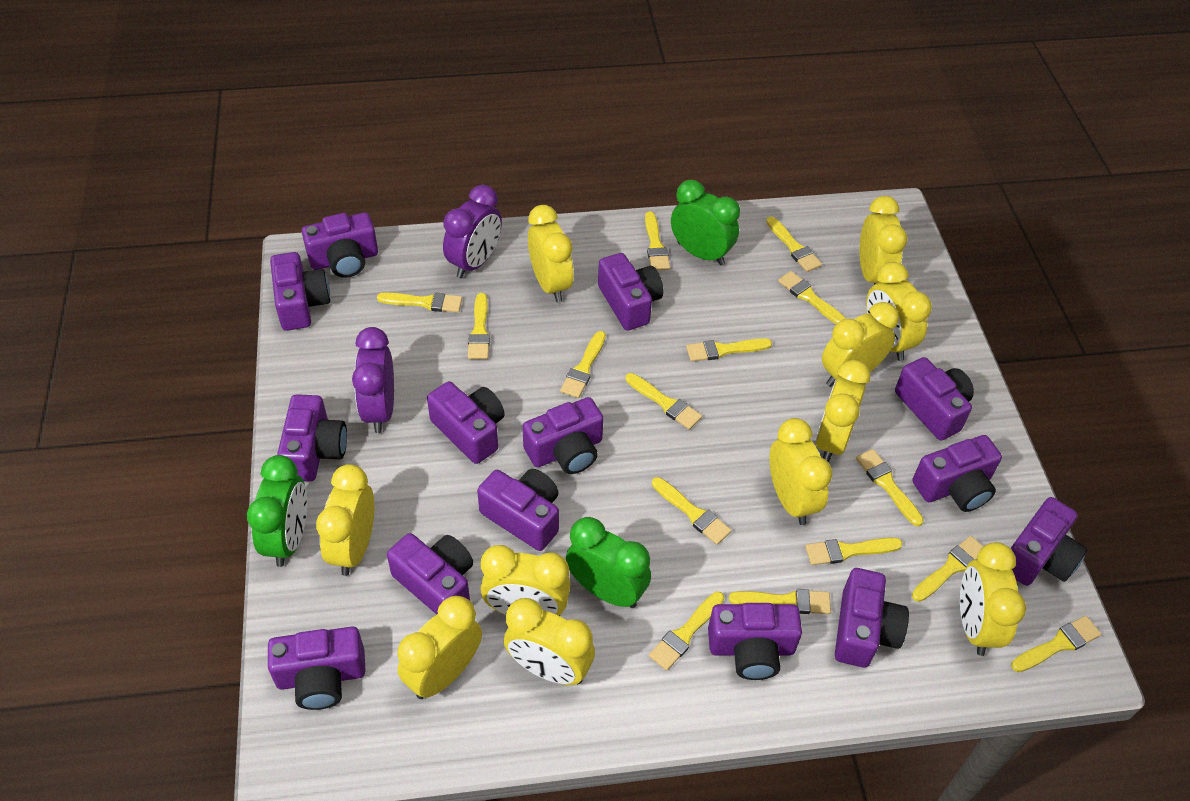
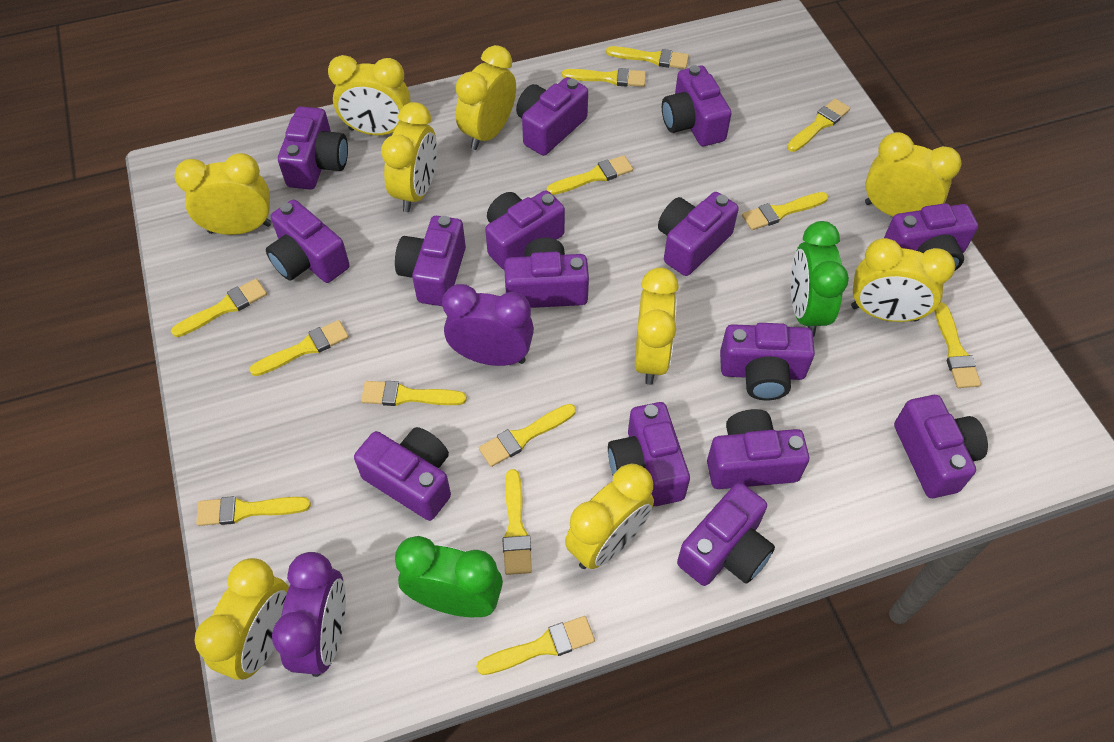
green clock: [247,455,307,567] [566,517,651,608] [671,180,740,265] = 3 -> [395,536,503,617] [791,221,849,337] = 2
purple camera: [268,627,366,710] [270,252,330,331] [277,394,347,481] [302,213,378,278] [387,533,473,615] [427,381,505,464] [477,469,559,551] [523,397,604,474] [598,253,664,331] [708,603,802,680] [835,568,909,668] [895,357,974,440] [912,435,1002,512] [1011,497,1088,586] = 14 -> [266,200,350,283] [278,106,348,190] [354,427,451,521] [395,216,466,306] [485,190,565,270] [504,238,589,308] [516,77,588,156] [608,402,690,506] [658,192,739,276] [662,65,732,146] [677,483,775,586] [707,409,809,489] [720,323,815,400] [884,203,978,271] [894,395,988,498] = 15
yellow brush: [377,292,462,312] [468,293,490,359] [560,331,606,398] [625,373,702,430] [645,212,670,270] [649,592,724,671] [652,477,732,545] [686,338,772,362] [729,589,831,614] [766,216,822,272] [778,271,846,324] [805,538,903,565] [856,449,924,527] [912,536,984,602] [1011,616,1101,672] = 15 -> [171,279,267,337] [196,496,311,526] [249,320,349,376] [361,381,467,406] [476,616,595,675] [479,404,576,467] [502,469,532,575] [547,155,633,195] [562,68,646,87] [606,46,689,69] [742,192,828,230] [787,99,850,152] [934,302,981,388] = 13
yellow clock: [316,464,375,576] [397,596,482,699] [481,545,571,616] [504,598,595,685] [528,205,574,303] [769,418,832,525] [816,360,871,462] [822,302,899,387] [860,196,908,284] [866,262,932,361] [960,542,1026,656] = 11 -> [174,153,272,235] [194,558,289,680] [328,55,410,135] [381,102,437,212] [456,45,516,150] [565,463,654,569] [635,267,679,385] [851,238,955,322] [865,132,962,217] = 9

